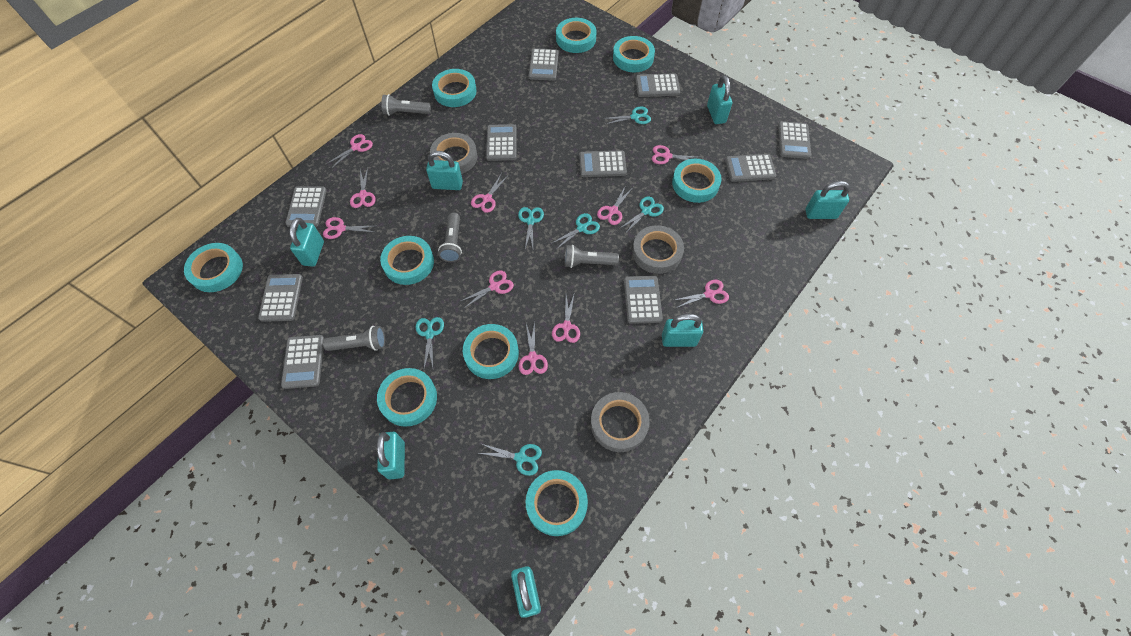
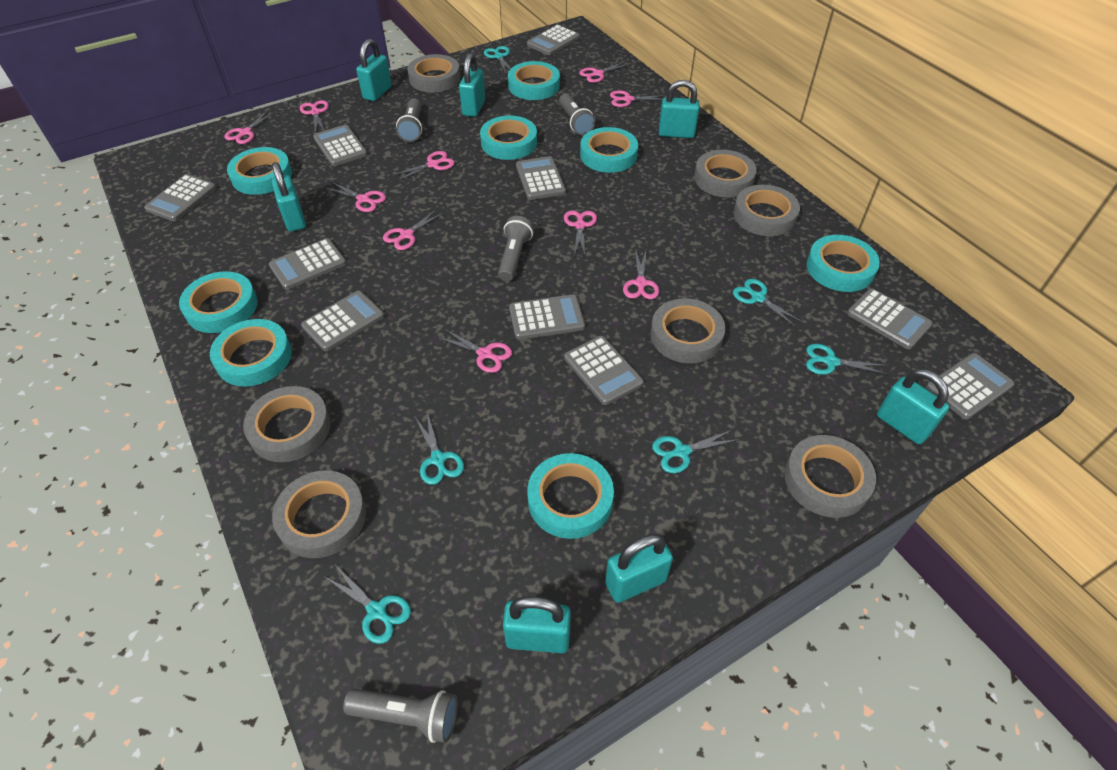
grey tape: [430,133,477,174] [591,392,650,452] [632,225,684,274] = 3 -> [243,386,331,462] [272,470,366,558] [407,54,460,93] [650,298,725,363] [694,150,757,198] [734,185,800,236] [784,435,876,518] = 7
turquoise tape: [184,243,243,292] [377,368,437,427] [380,236,434,285] [432,69,477,107] [463,324,519,379] [526,470,588,536] [556,18,597,53] [613,36,655,72] [672,159,722,203] = 9 -> [179,271,258,333] [210,319,292,386] [227,147,292,195] [480,116,537,160] [508,61,560,100] [527,453,614,539] [580,127,638,173] [807,235,880,292] = 8

